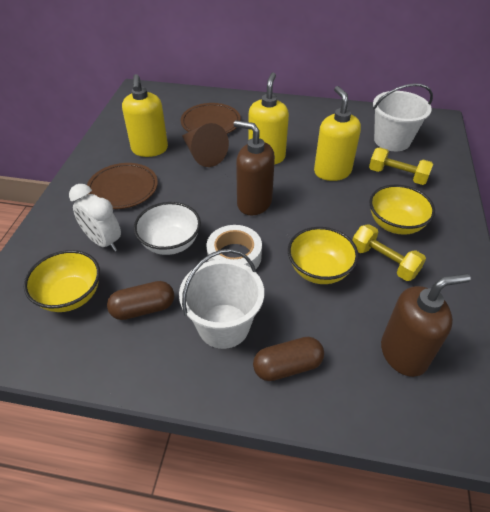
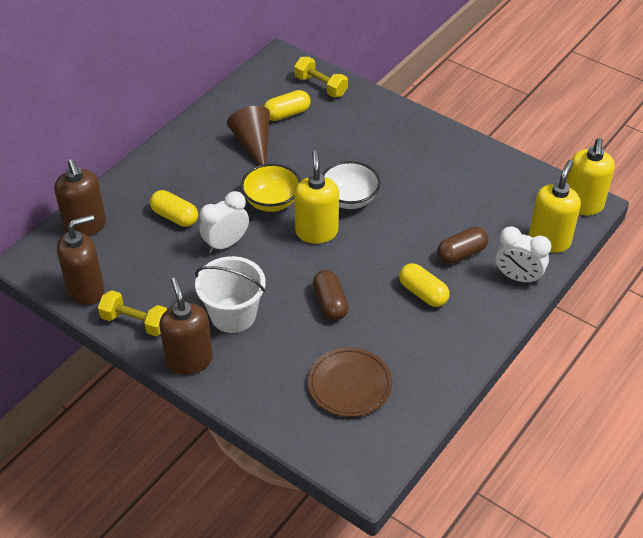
brown plate: [87,163,158,209] [181,103,241,134] = 2 -> [308,347,392,417] = 1
brown soap dispenser: [234,120,275,215] [381,273,471,377] = 2 -> [54,159,106,236] [57,215,105,305] [159,277,213,375] = 3
white bucket: [179,249,264,349] [373,83,433,151] = 2 -> [195,256,266,333] = 1
white clock: [69,184,121,252] = 1 -> [200,191,249,253] [495,226,551,284] = 2
white tape: [206,225,262,269] = 1 -> none = 0
yellow bowl: [24,250,100,312] [288,227,359,284] [369,184,435,235] = 3 -> [241,164,301,212] = 1
yellow capsule: none = 0 -> [150,190,198,227] [264,90,310,121] [399,263,450,307] = 3

